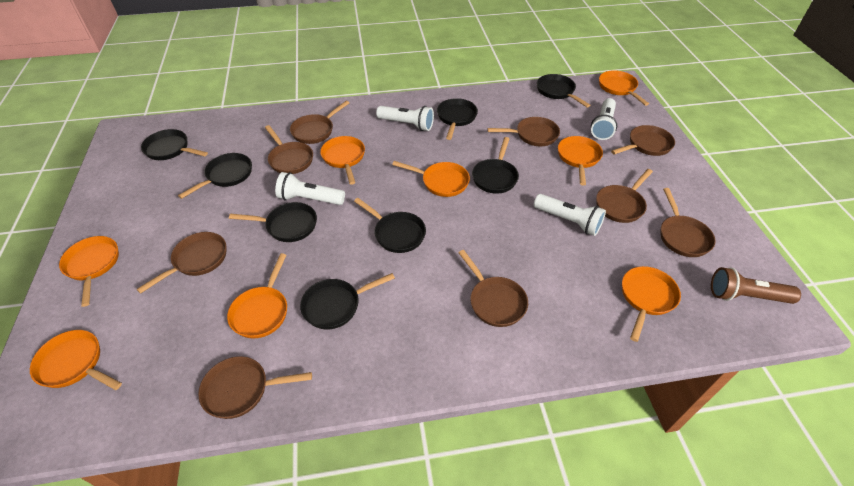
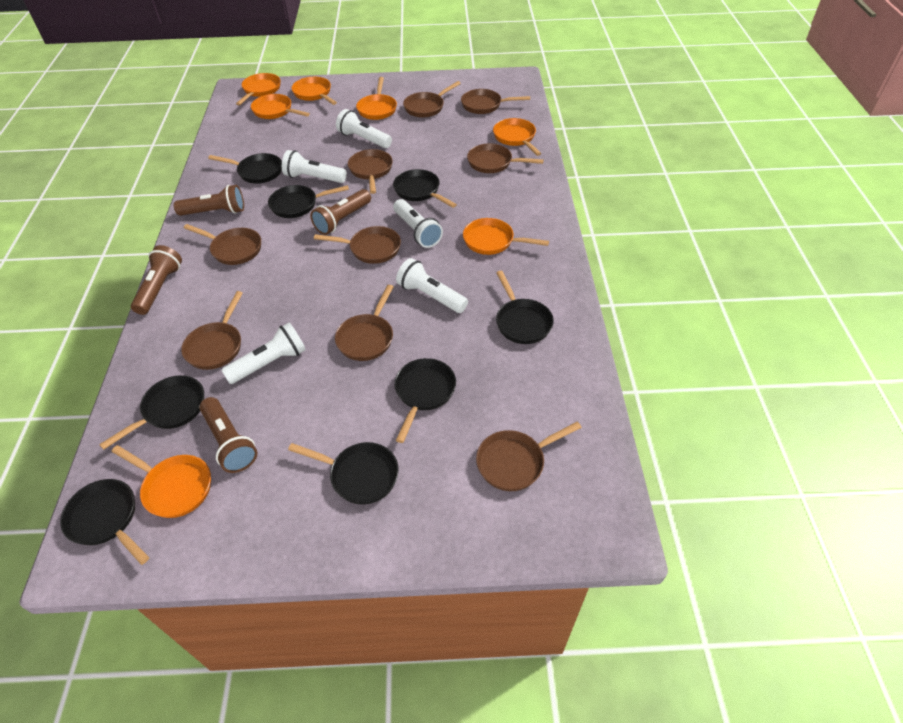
brown flashlight: [711,267,801,304] = 1 -> [131,245,182,315] [174,185,244,216] [199,397,257,473] [310,189,371,235] = 4
orange pan: [30,330,122,390] [59,236,119,307] [227,253,287,339] [320,136,365,185] [392,161,470,197] [558,136,603,185] [599,70,649,106] [622,266,681,342] = 8 -> [112,445,211,518] [236,73,281,105] [251,94,310,119] [292,77,337,105] [356,77,397,120] [463,218,549,255] [493,118,541,156] = 7
white flashlight: [275,172,345,205] [376,106,434,131] [534,194,606,236] [591,98,617,140] = 4 -> [221,323,306,384] [282,150,347,183] [336,109,392,148] [393,199,443,248] [396,258,468,313] = 5

